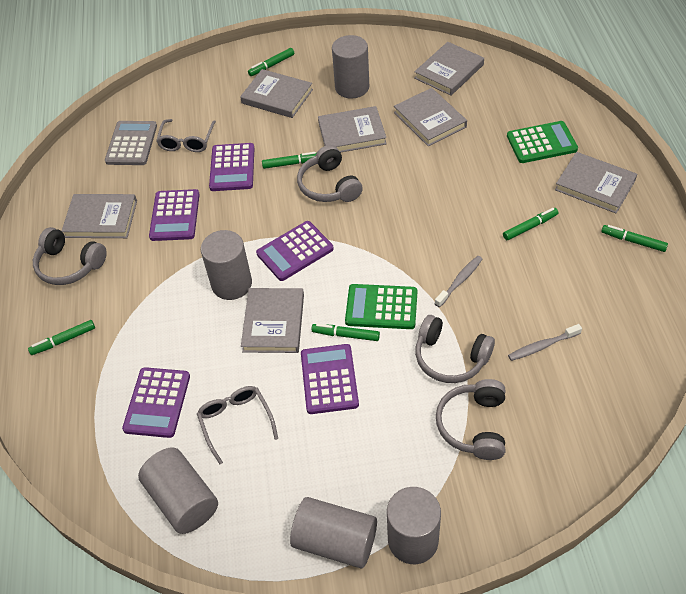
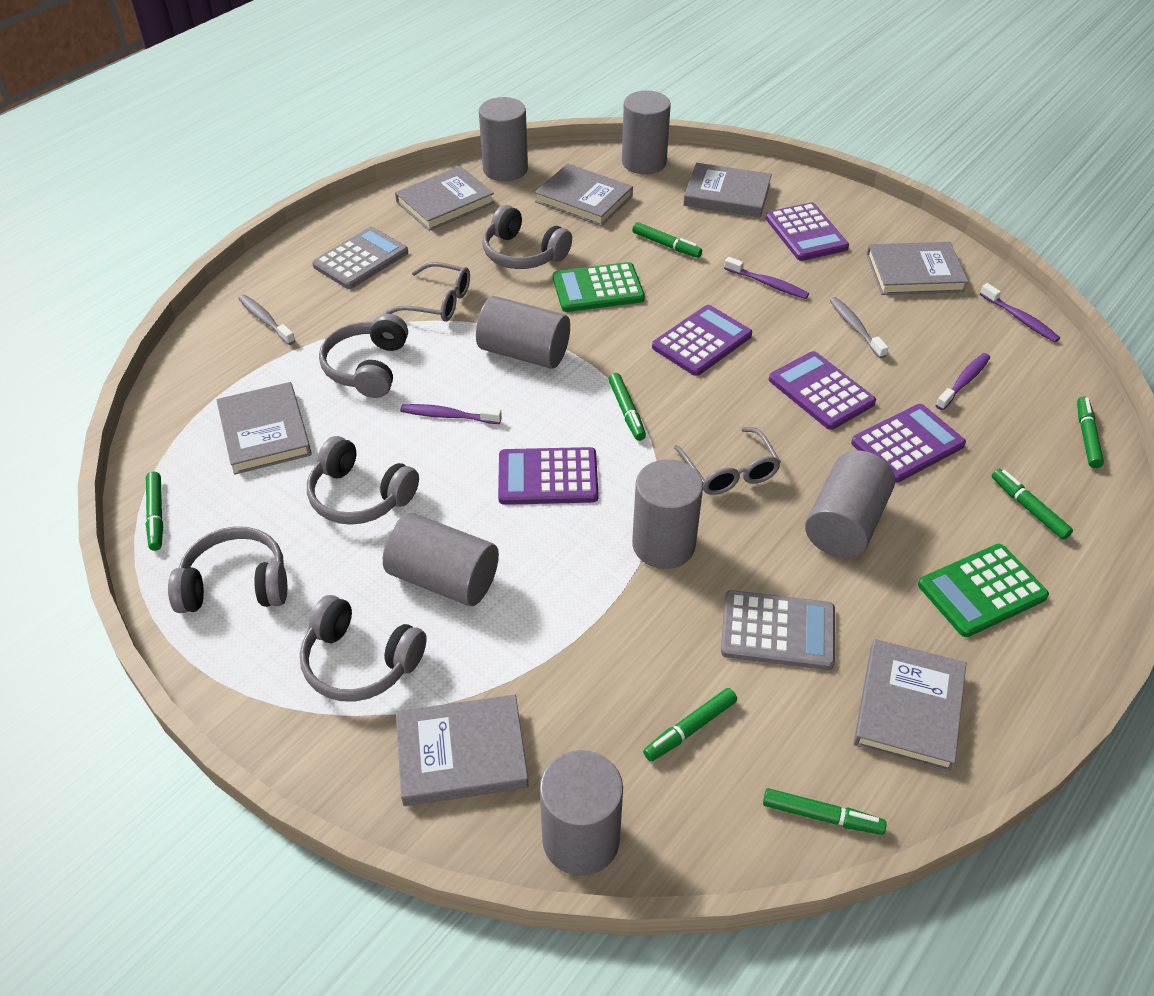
green marker: [28,320,95,355] [248,48,294,76] [262,152,316,169] [311,324,380,341] [503,208,558,240] [601,225,668,252] = 6 -> [146,472,163,551] [608,373,646,441] [632,222,702,258] [643,688,737,761] [763,788,887,835] [992,469,1073,540] [1077,396,1104,468] = 7
grey calculator: [105,121,157,165] = 1 -> [312,227,408,289] [721,590,835,670] = 2
grey cylinder: [138,448,218,534] [201,230,252,300] [290,497,377,568] [332,35,369,98] [387,487,441,564] = 5 -> [383,513,499,606] [476,296,570,369] [479,97,528,181] [540,750,623,876] [622,91,671,174] [632,459,703,569] [805,451,895,558] = 7
grey headphones: [33,227,107,285] [297,145,363,202] [415,315,495,383] [436,379,505,460] = 4 -> [168,526,287,613] [300,595,427,702] [307,436,419,525] [319,314,408,398] [483,205,572,269] = 5
purple toothbrush: none = 0 -> [400,404,502,424] [724,257,809,299] [935,353,990,410] [980,283,1060,342] = 4

